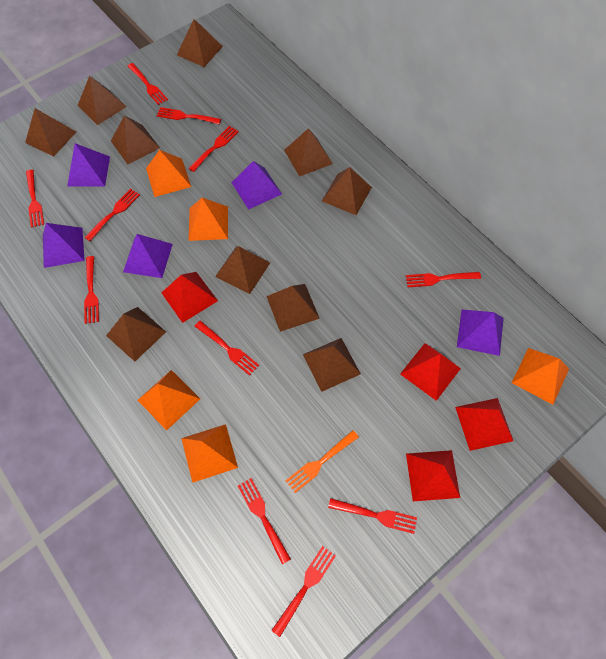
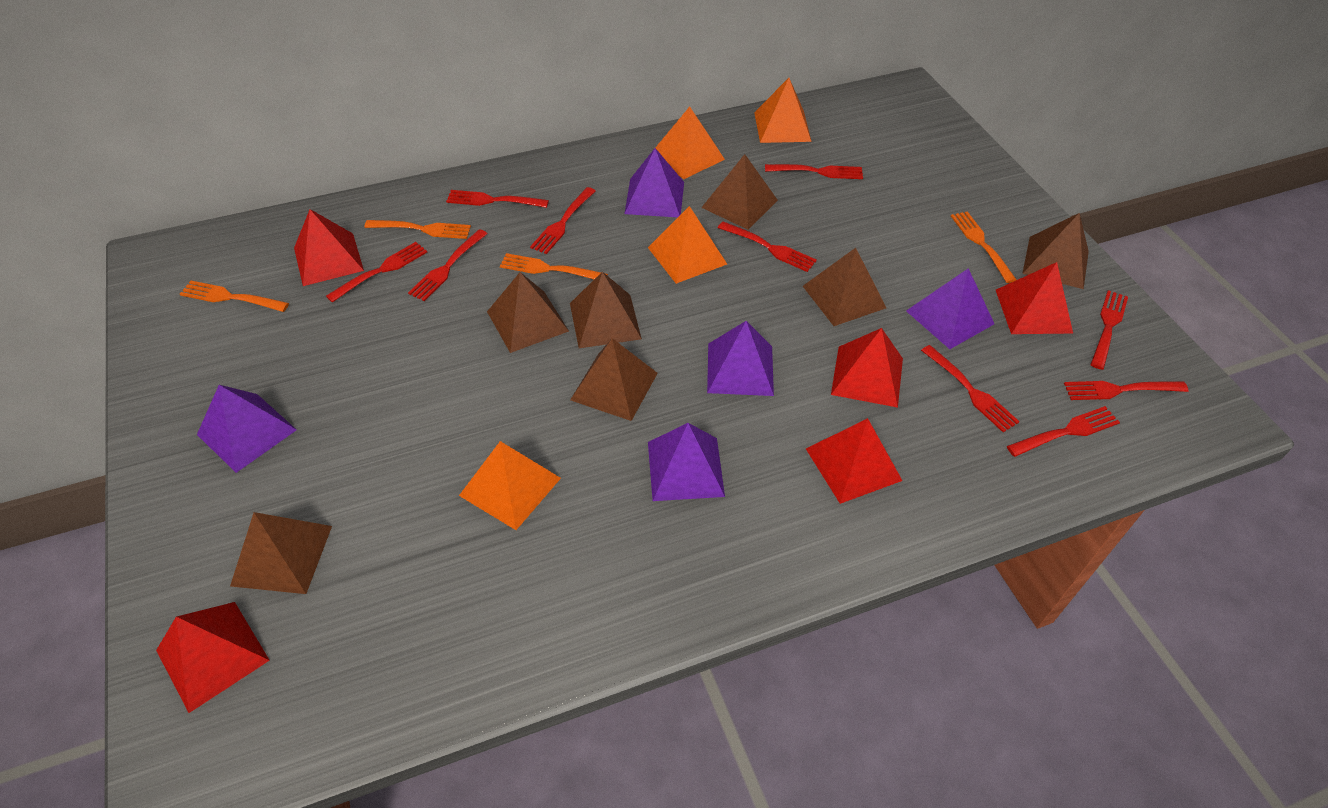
brown pyramid: [25,108,76,157] [77,76,127,125] [106,307,166,362] [111,115,160,164] [177,19,223,67] [215,246,270,294] [266,284,320,332] [284,128,333,177] [303,338,361,392] [322,167,372,215] = 10 -> [230,512,332,594] [487,272,569,353] [570,272,642,348] [570,338,658,421] [701,154,778,230] [803,248,886,326] [1022,213,1089,289] = 7
orange fork: [286,430,359,493] = 1 -> [180,281,289,312] [364,220,471,239] [500,253,608,279] [951,211,1017,283] = 4
orange pyramid: [138,370,200,431] [146,150,191,197] [181,424,238,483] [188,198,228,241] [512,348,569,405] = 5 -> [459,441,561,530] [648,206,727,284] [655,107,725,179] [754,78,812,143] = 4
red fork: [26,170,44,228] [84,189,140,241] [84,256,99,324] [128,63,168,105] [157,107,221,124] [188,126,239,172] [194,321,259,376] [238,478,291,565] [272,546,336,637] [328,498,417,534] [406,272,481,287] = 11 -> [326,242,427,303] [408,229,487,301] [446,190,549,208] [530,187,595,254] [718,221,817,272] [765,164,863,179] [921,345,1020,432] [1007,406,1120,457] [1064,381,1188,400] [1090,290,1128,370] = 10
red pyramid: [161,272,218,323] [400,343,461,401] [406,450,460,501] [455,398,513,451] = 4 -> [156,602,270,713] [294,209,364,286] [806,418,902,504] [831,328,903,408] [996,262,1073,334] = 5

